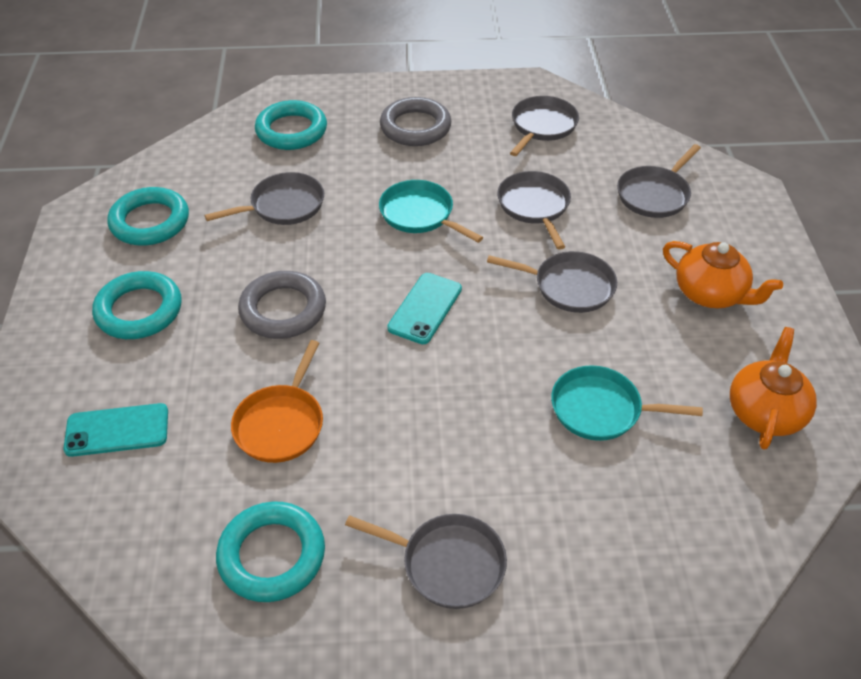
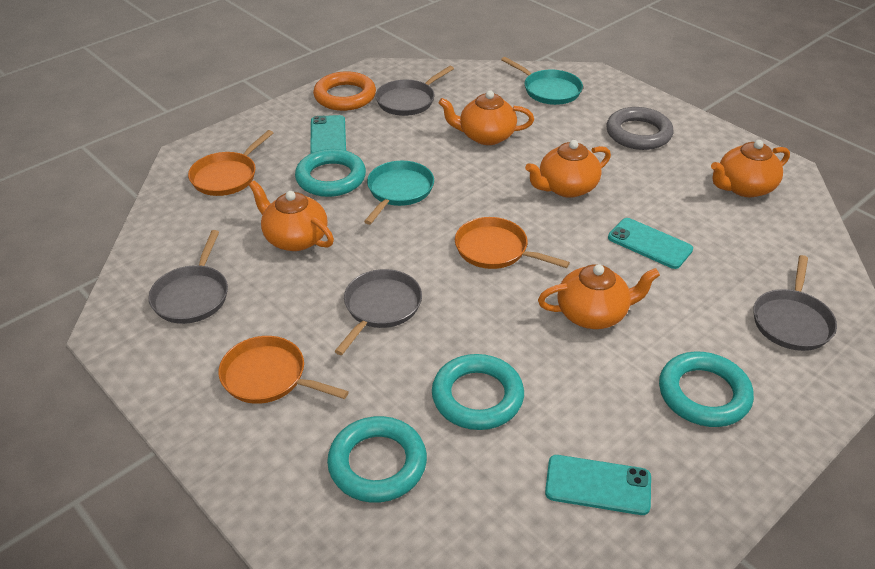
grey pan: [205,172,324,225] [345,514,507,609] [487,251,617,313] [497,171,571,250] [510,96,579,156] [617,144,701,218] = 6 -> [148,230,228,324] [334,269,422,355] [375,66,454,116] [753,255,837,351] = 4
grey ring: [238,271,326,339] [380,97,451,146] = 2 -> [606,107,674,150] = 1
orange pan: [231,340,323,463] = 1 -> [188,130,273,196] [219,336,349,404] [455,217,570,269] = 3
orange ring: none = 0 -> [313,71,376,111] = 1
orange teapot: [663,241,783,308] [730,327,817,450] = 2 -> [249,180,334,251] [438,90,534,145] [525,140,611,198] [538,264,660,329] [711,140,790,197] = 5
turquoise phone: [63,403,168,457] [387,273,462,344] = 2 -> [310,115,346,153] [545,455,651,515] [608,218,693,269] = 3

